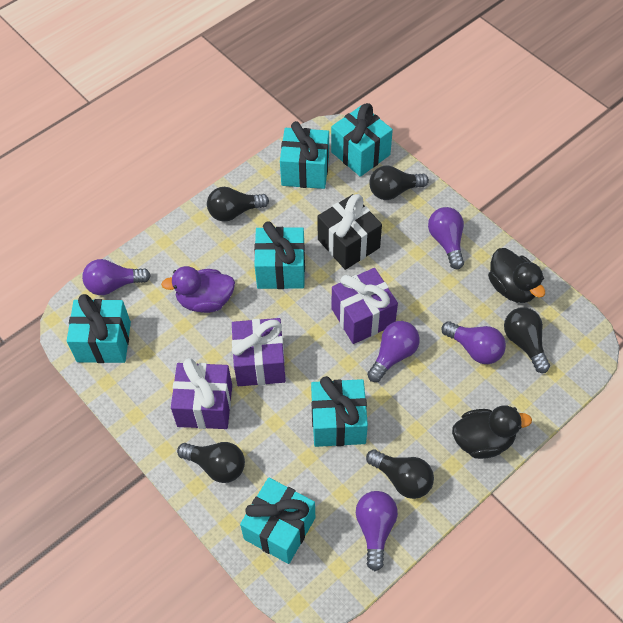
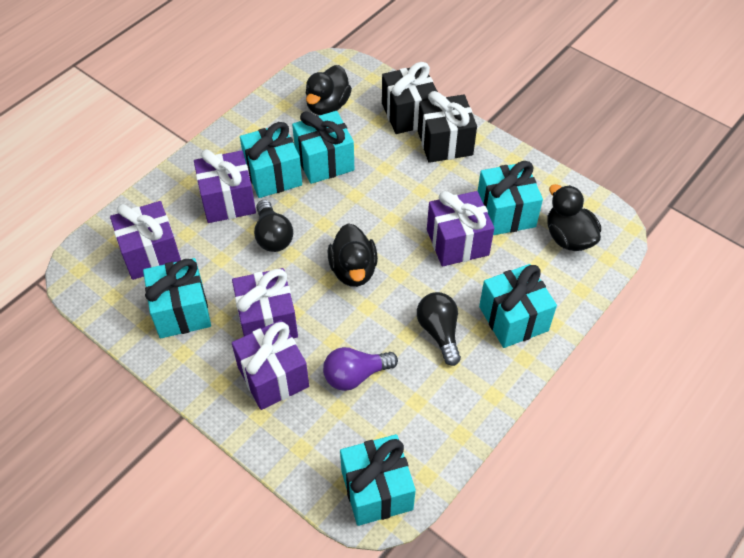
black duck: [452,405,532,459] [488,248,545,303] = 2 -> [306,65,352,115] [328,223,378,287] [547,184,601,251] = 3
black gift: [317,194,382,270] = 1 -> [382,62,438,134] [418,91,477,163] = 2
black light bulb: [177,442,245,483] [207,187,269,222] [366,449,434,499] [369,165,429,200] [504,307,550,373] = 5 -> [254,200,293,252] [417,292,461,366] = 2
purple duck: [161,266,235,313] = 1 -> none = 0
purple gift: [171,358,232,429] [232,318,286,386] [332,268,398,344] = 3 -> [110,201,181,280] [194,149,256,223] [232,268,298,338] [232,320,309,410] [427,191,494,267] = 5
purple light bulb: [82,259,151,295] [356,491,398,571] [367,321,420,382] [428,207,464,269] [441,321,506,364] = 5 -> [323,347,398,391] = 1

